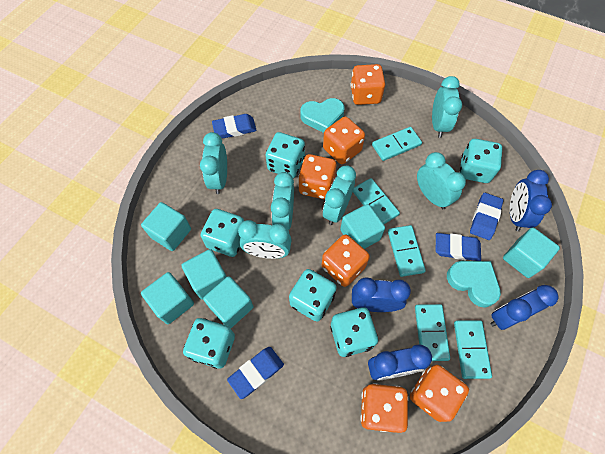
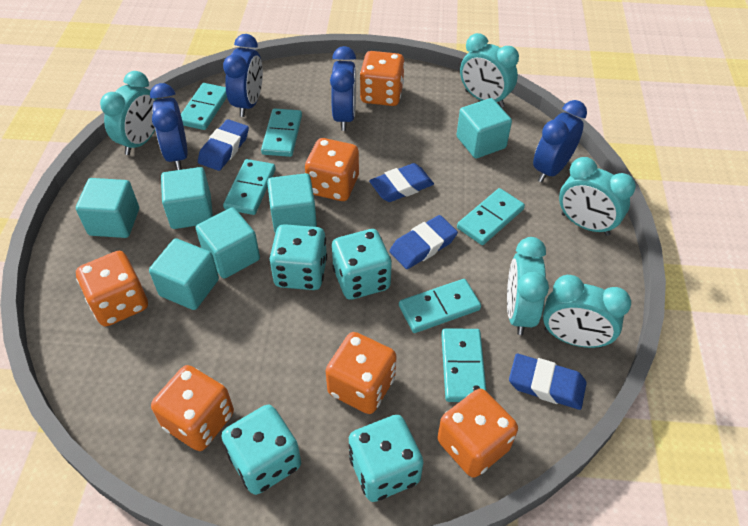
turquoise clock: [200,132,227,194] [238,220,292,259] [271,172,294,230] [323,165,356,225] [417,152,466,209] [432,76,462,138] = 6 -> [100,71,157,155] [460,33,519,107] [507,237,549,335] [543,275,631,348] [559,157,636,236] = 5
turquoise dice: [183,318,235,369] [201,209,244,257] [265,132,305,178] [289,269,337,321] [330,307,378,357] [460,139,502,183] = 6 -> [221,405,301,495] [269,224,327,290] [332,229,392,300] [349,415,424,502] = 4
turquoise domino: [353,178,400,224] [372,127,422,161] [388,225,426,277] [415,304,450,361] [454,320,492,379] = 5 -> [181,83,227,130] [223,159,276,215] [261,108,302,157] [399,279,481,333] [441,328,486,402] [457,188,525,245] = 6
turquoise heart: [301,98,344,133] [447,261,501,308] = 2 -> none = 0

